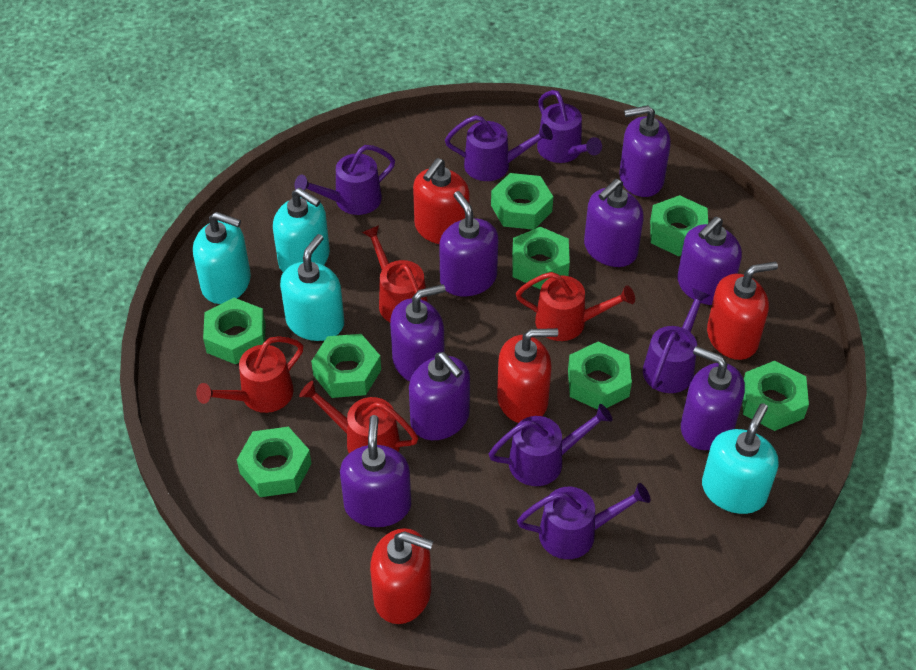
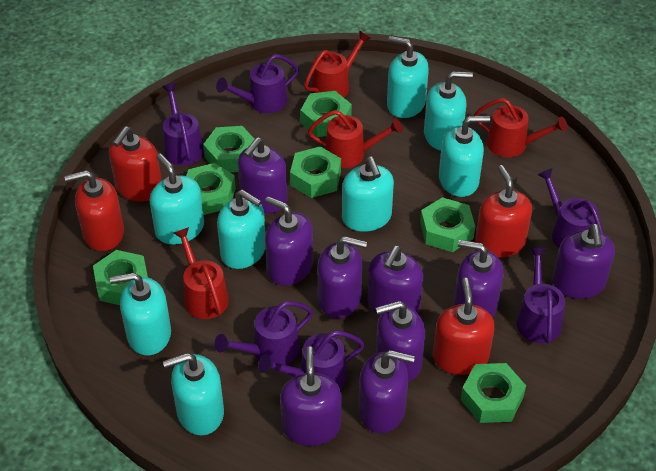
green nut: [203,298,265,364] [237,427,311,497] [311,334,381,398] [491,173,553,230] [512,227,570,290] [568,341,632,410] [650,195,708,256] [742,361,809,431] = 8 -> [93,250,148,305] [186,163,236,215] [203,126,254,172] [290,146,341,198] [300,91,352,137] [420,197,475,252] [461,363,526,423] = 7
purple soap dispenser: [340,415,411,527] [390,284,445,382] [409,352,470,440] [439,191,498,296] [584,179,643,267] [619,105,671,197] [677,217,742,305] [681,346,745,450] = 8 -> [238,137,288,213] [265,196,313,286] [280,346,342,446] [317,236,367,318] [358,350,415,433] [368,246,423,316] [376,301,425,382] [454,240,503,317] [552,224,615,299] = 9
turquoise soap dispenser: [193,212,251,304] [273,188,330,272] [280,234,344,341] [702,403,779,514] = 4 -> [110,273,171,355] [150,153,204,245] [163,353,224,435] [217,190,266,269] [342,157,394,232] [387,36,429,118] [424,71,473,151] [439,116,490,197] = 8

